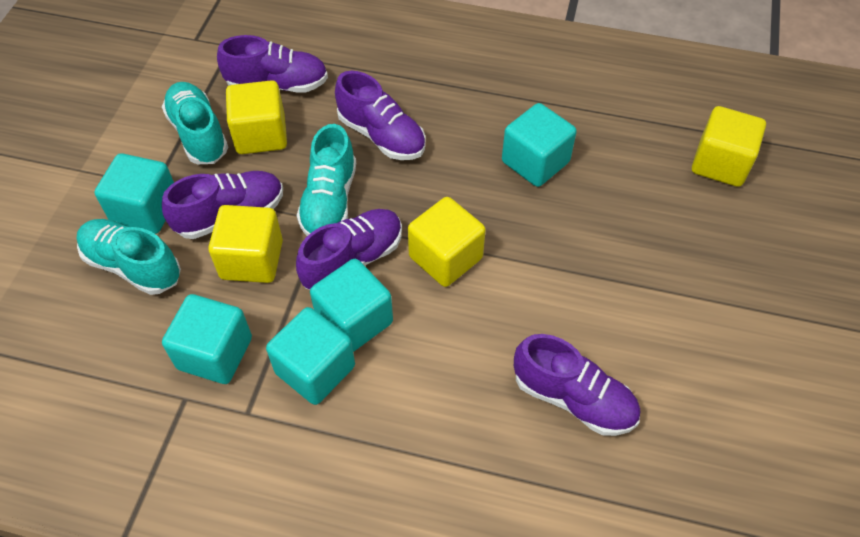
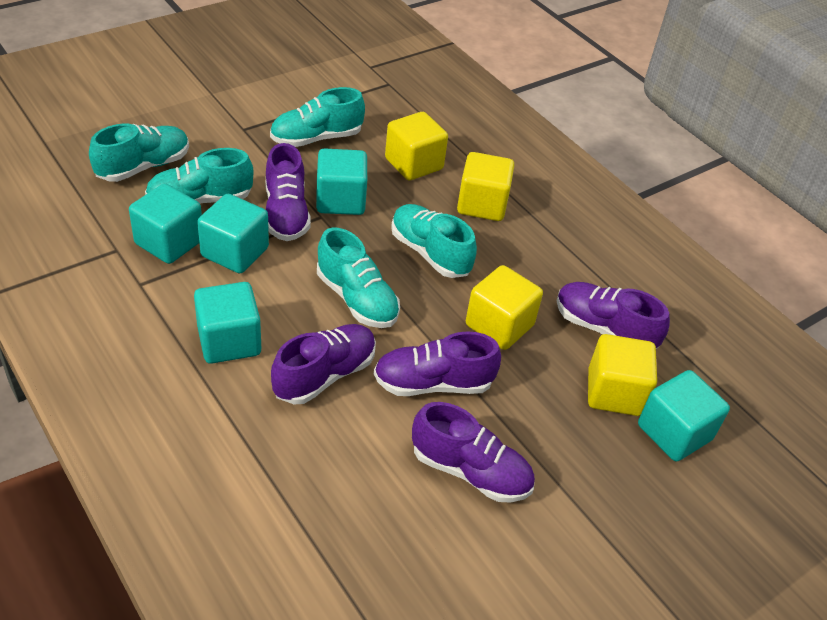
turquoise shoe: [77,219,181,295] [162,82,228,164] [297,124,356,236] = 3 -> [89,124,189,182] [145,148,253,204] [270,87,365,147] [317,227,400,328] [391,204,477,278] = 5

